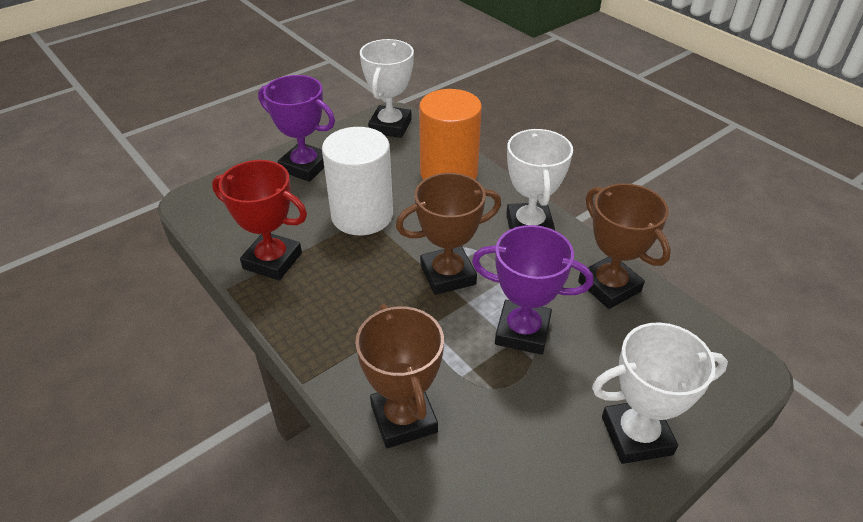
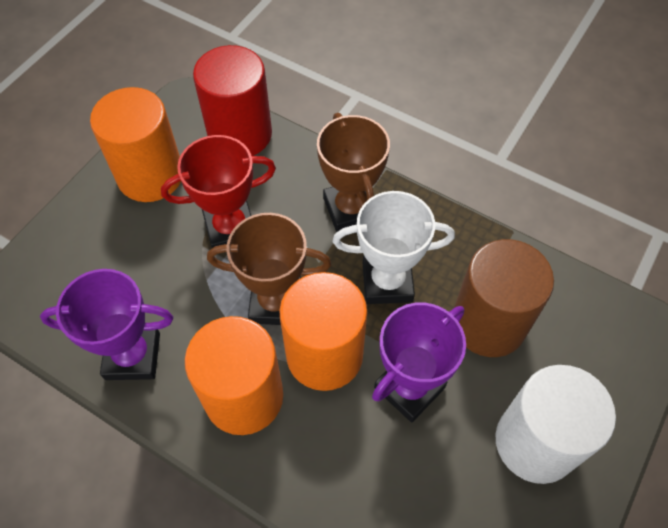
brown cylinder: none = 0 -> [454,239,554,357] = 1
brown trophy: [355,304,444,448] [396,173,501,295] [578,183,671,309] = 3 -> [207,213,331,325] [317,113,390,232] = 2
orange cylinder: [419,89,482,180] = 1 -> [90,87,181,202] [185,316,283,435] [279,272,367,391] = 3
red cylinder: none = 0 -> [193,45,272,156] = 1
white trophy: [360,39,414,138] [506,129,573,230] [592,322,728,464] = 3 -> [333,191,455,304] = 1

